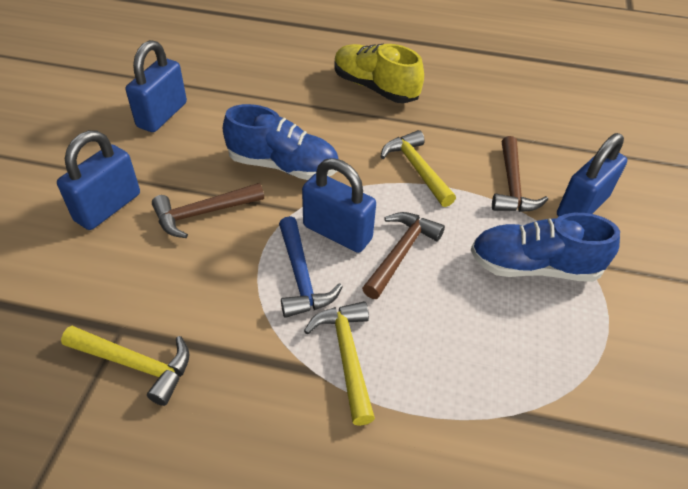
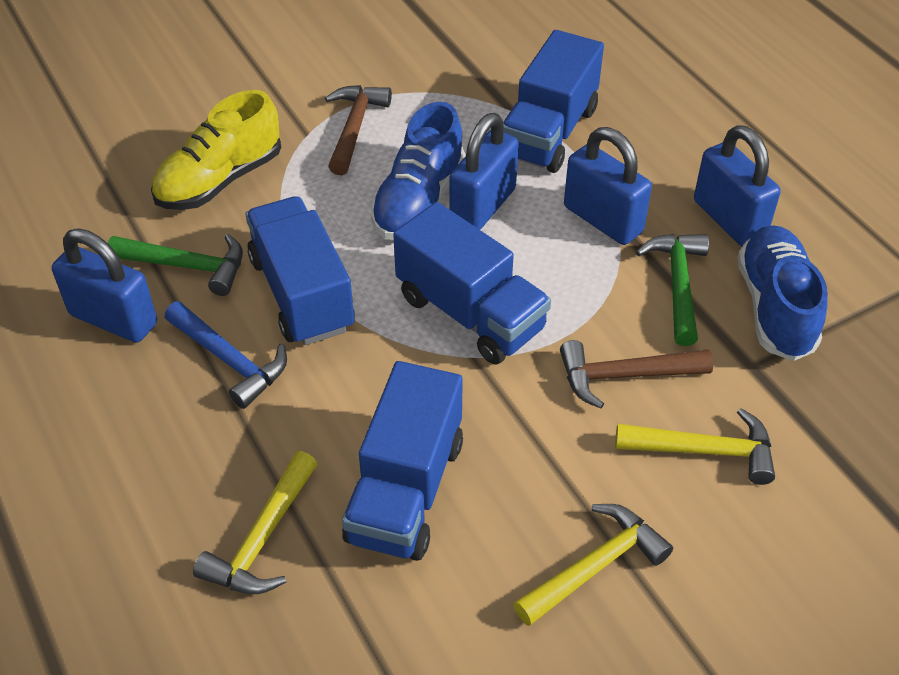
blue truck: none = 0 -> [245,196,355,345] [342,361,463,561] [393,202,551,365] [503,30,604,173] = 4
brown hammer: [152,183,264,238] [362,212,445,299] [492,136,548,212] = 3 -> [325,85,392,175] [560,340,713,409] = 2
green hammer: none = 0 -> [108,234,243,296] [636,234,709,346] = 2

